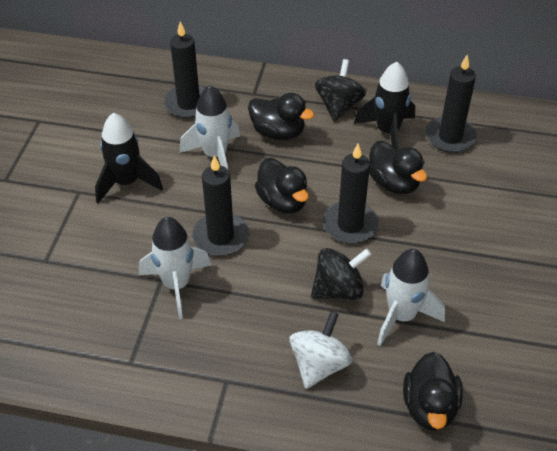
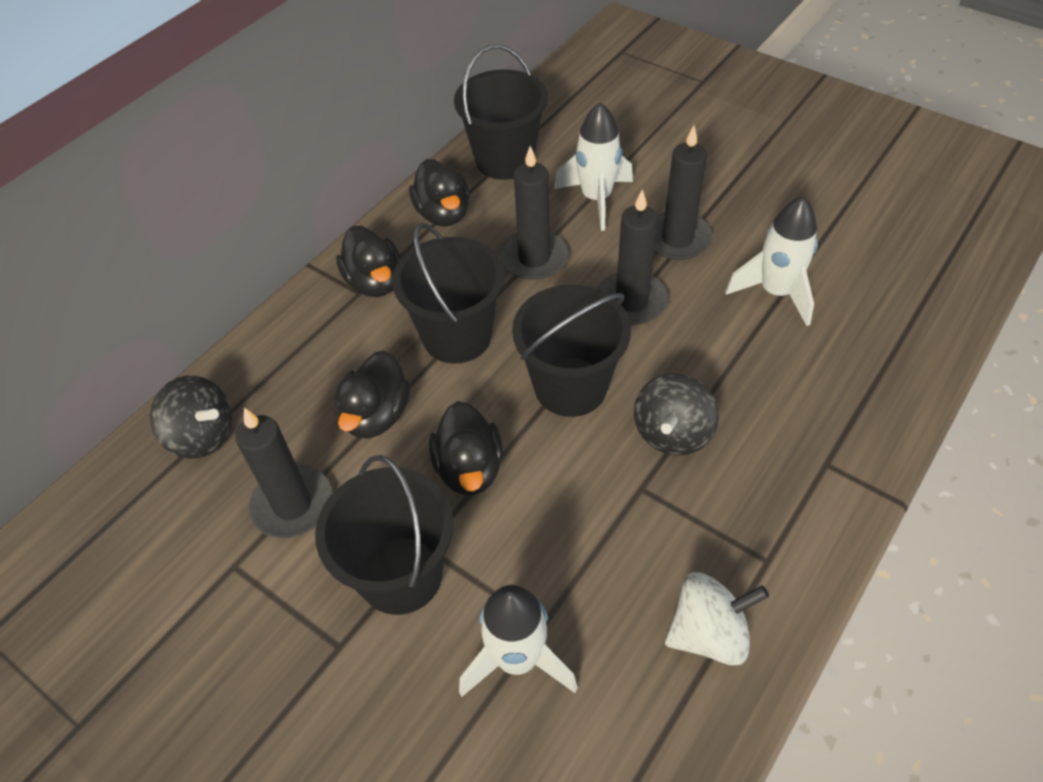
black bucket: none = 0 -> [315,455,454,615] [392,223,505,364] [454,45,548,180] [512,285,631,417] = 4
black rocket: [95,113,163,204] [354,62,415,149] = 2 -> none = 0

